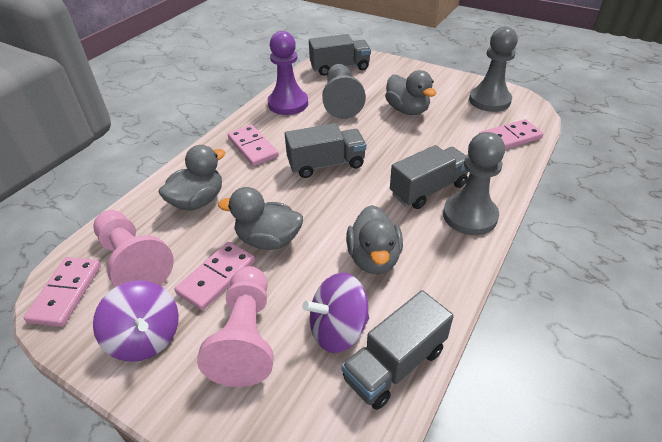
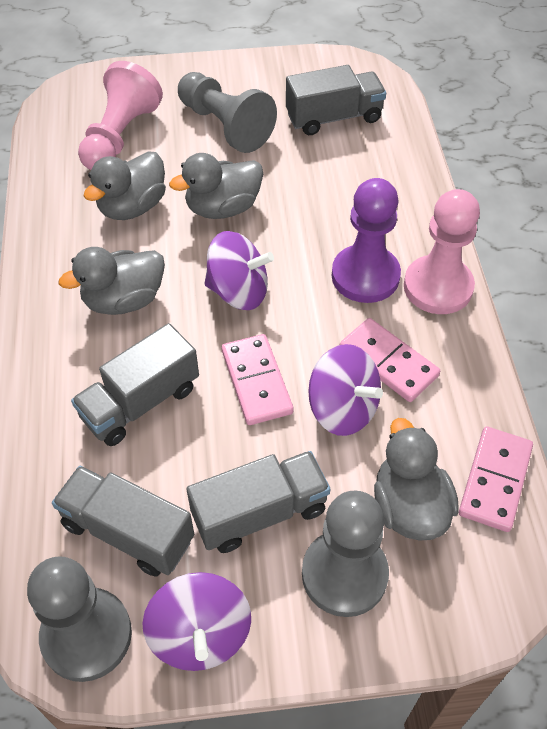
pink domino: [24,257,101,327] [175,242,255,310] [228,125,279,166] [479,119,543,149] = 4 -> [222,334,294,425] [340,318,440,402] [459,426,533,532] = 3
purple spinning top: [93,280,179,362] [302,273,369,353] = 2 -> [143,572,251,671] [204,231,274,310] [308,344,383,436] = 3

